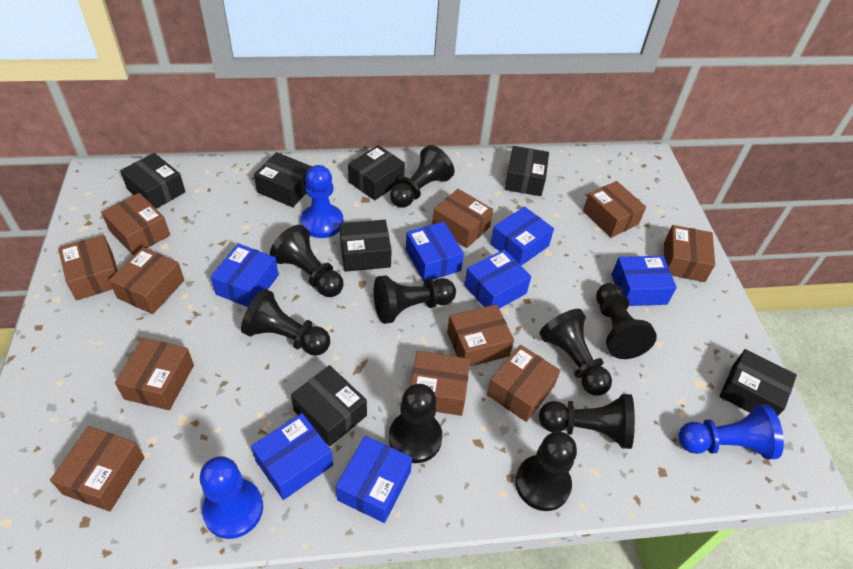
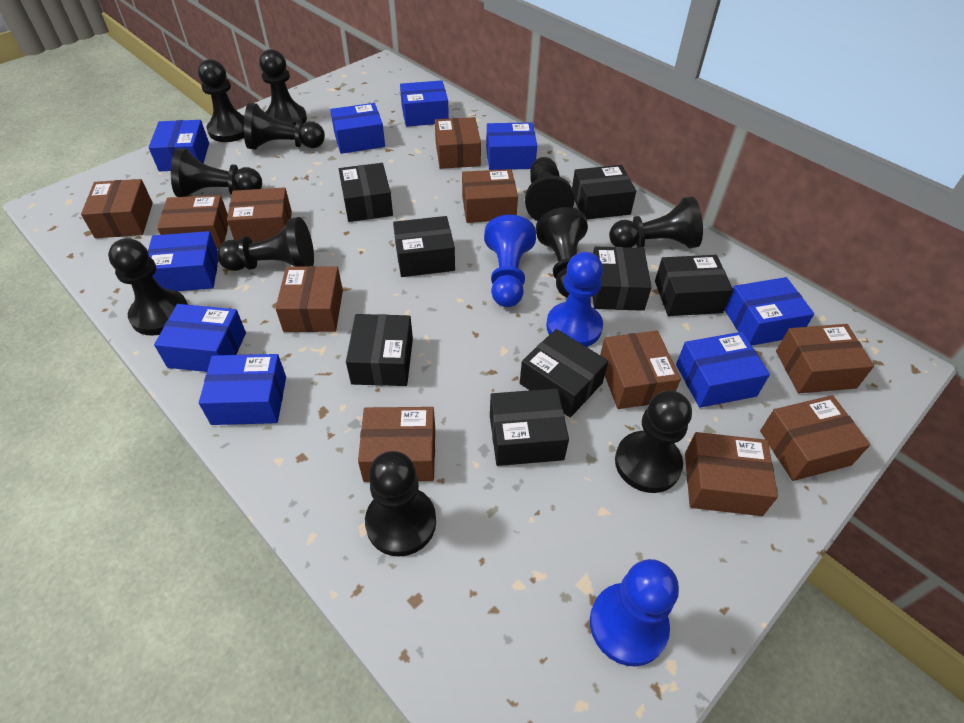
black box: [120,153,185,209] [254,152,312,207] [291,365,367,447] [340,220,392,272] [348,145,405,200] [505,146,549,196] [720,349,797,416] = 7 -> [339,163,393,222] [346,314,413,386] [393,216,455,277] [490,388,569,466] [520,329,608,417] [572,165,636,220] [593,246,652,311] [655,255,733,316] = 8
black pawn: [241,289,330,356] [270,225,344,297] [374,275,456,324] [389,384,443,463] [390,145,454,208] [515,431,577,511] [539,309,612,396] [539,394,635,449] [596,283,657,359] = 9 -> [108,238,188,336] [171,148,262,197] [198,59,244,142] [217,217,314,271] [244,102,325,150] [259,49,307,125] [365,451,436,557] [525,157,575,221] [536,207,588,298] [609,196,703,248] [615,390,692,493] = 11
blue box: [211,243,279,307] [251,413,333,500] [336,436,412,523] [406,222,464,282] [464,249,531,309] [490,206,554,266] [612,256,677,306] = 7 -> [148,231,218,291] [149,120,209,172] [154,304,246,372] [199,354,286,425] [330,103,385,154] [400,80,449,127] [486,122,537,170] [676,332,770,408] [725,277,814,345] = 9

